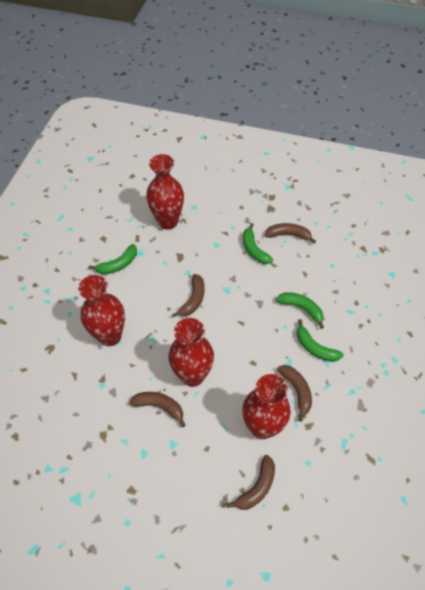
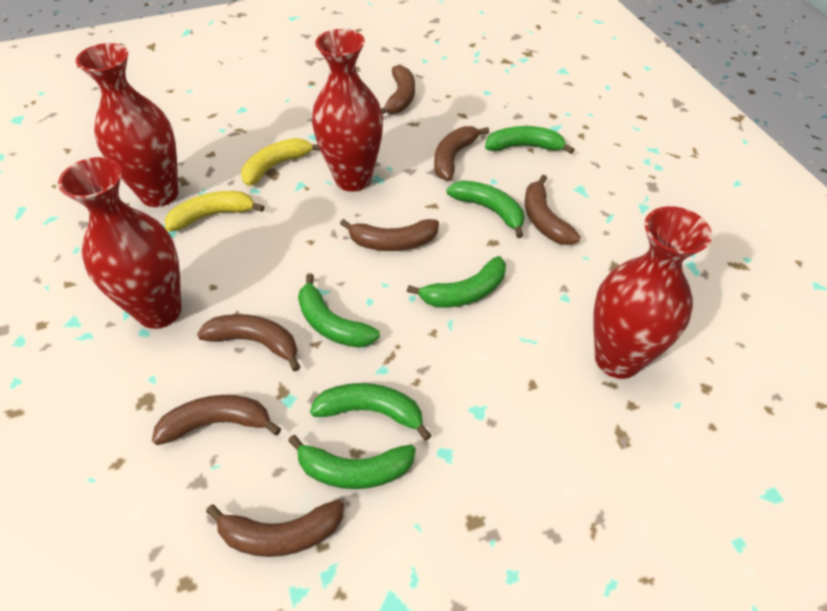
brown banana: [129,392,186,428] [172,274,205,317] [226,455,275,510] [265,223,316,243] [277,365,312,422] = 5 -> [152,395,281,445] [197,314,300,371] [206,499,344,557] [340,219,439,251] [381,65,415,114] [434,126,489,180] [525,175,581,245] = 7
green banana: [88,244,137,274] [243,223,273,264] [276,292,324,329] [297,319,344,362] = 4 -> [288,435,416,489] [298,273,380,348] [310,383,432,441] [407,256,506,308] [446,181,524,238] [485,126,574,154] = 6
yellow banana: none = 0 -> [165,191,264,232] [241,138,321,186] = 2

